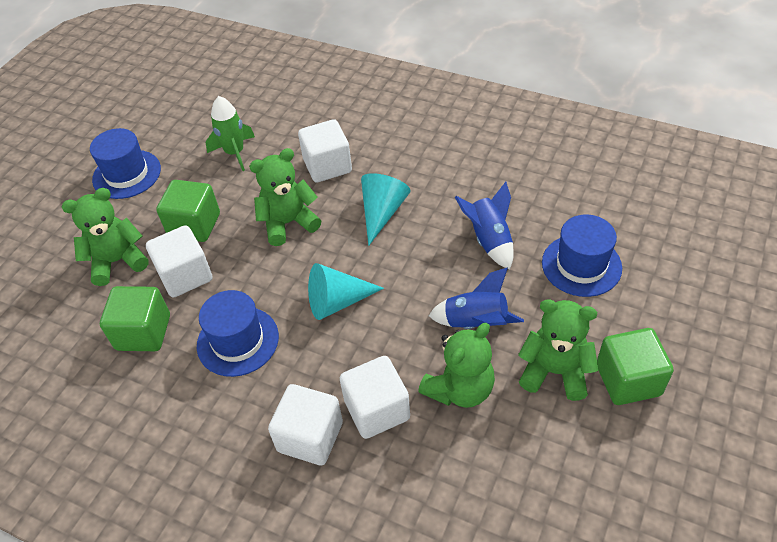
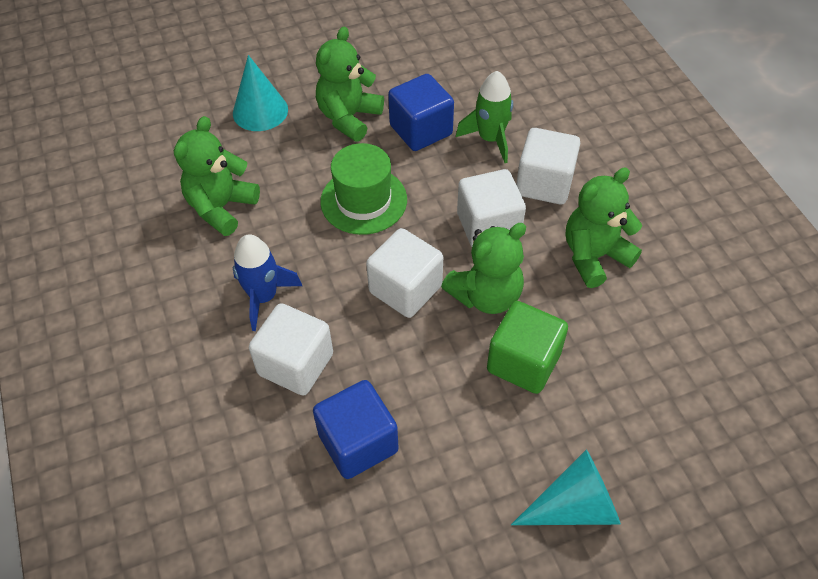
blue cube: none = 0 -> [313,380,399,479] [388,74,454,151] = 2
blue hat: [90,128,161,199] [197,290,279,377] [542,215,622,297] = 3 -> none = 0
blue rocket: [429,267,524,329] [455,182,514,269] = 2 -> [233,234,302,331] = 1
green cube: [100,286,170,351] [156,180,220,242] [597,328,674,405] = 3 -> [487,301,568,394] = 1
green hat: none = 0 -> [320,143,407,235] = 1

